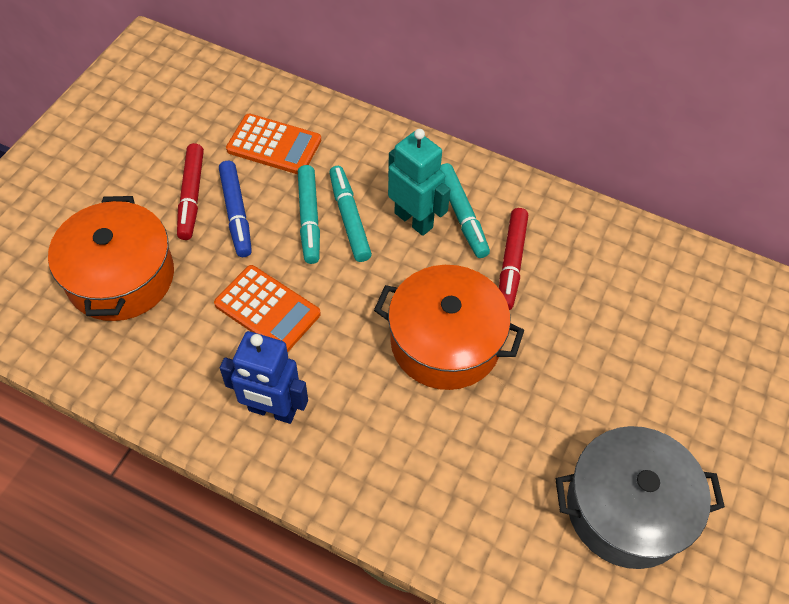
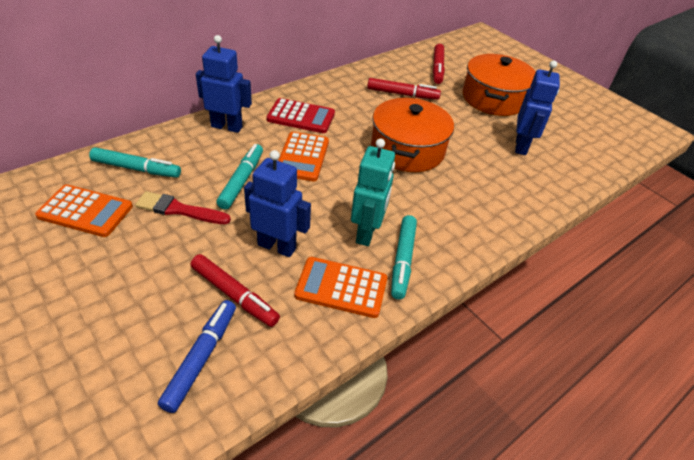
blue robot: [220,331,308,424] = 1 -> [196,35,252,133] [244,150,311,257] [515,60,560,155] = 3
grey pot: [555,426,725,569] = 1 -> none = 0
orange calculator: [214,265,321,352] [226,114,321,174] = 2 -> [35,184,133,237] [278,132,329,182] [294,257,387,318] = 3
red brush: none = 0 -> [135,191,231,224] = 1
red calculator: none = 0 -> [266,98,335,133] = 1
red marker: [177,143,204,240] [499,208,528,310] = 2 -> [191,254,280,327] [367,78,441,100] [433,44,445,84] = 3

